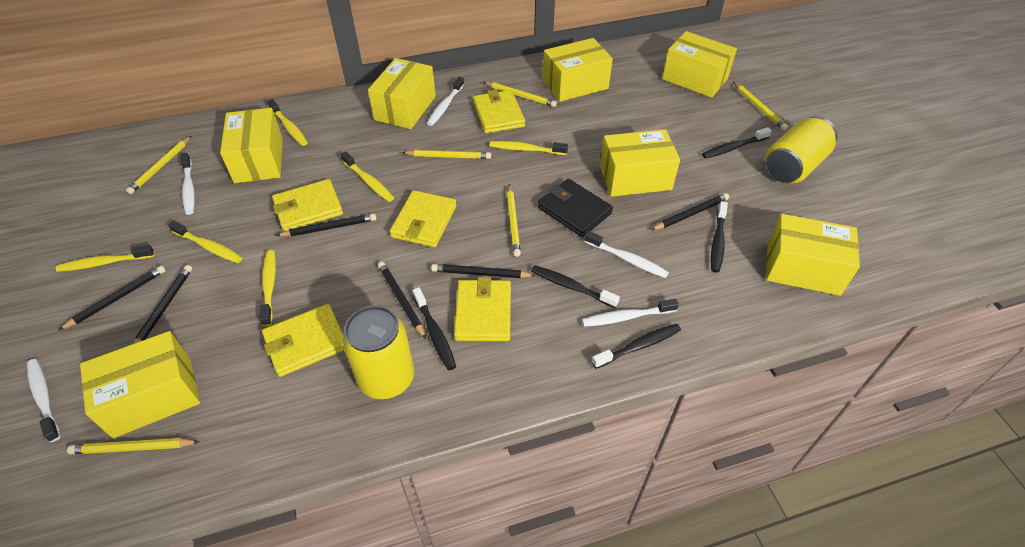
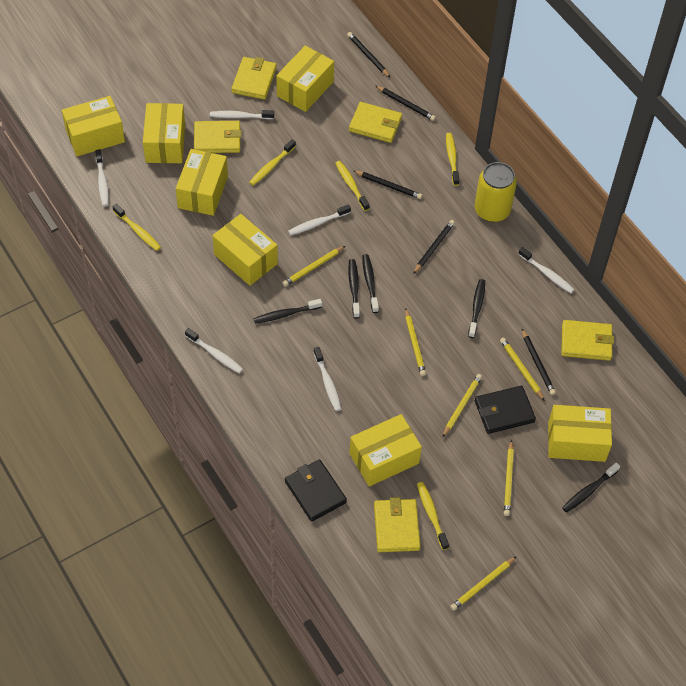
black pencil: [58,265,166,331] [133,265,192,344] [276,214,376,236] [378,262,426,339] [431,264,536,278] [651,193,729,230] = 6 -> [347,32,390,77] [354,171,422,199] [376,86,436,121] [413,220,455,274] [522,329,556,395] = 5
black wallet: [538,179,613,237] = 1 -> [285,459,347,522] [475,386,536,434] = 2
white toothbrush: [27,359,60,442] [181,153,195,215] [427,77,464,126] [582,299,679,327] [584,231,669,278] = 5 -> [95,149,109,206] [185,328,243,374] [210,110,274,119] [288,204,351,236] [313,347,341,411] [518,247,574,293] = 6
yellow can: [342,305,414,399] [765,116,837,183] = 2 -> [475,162,517,222] = 1
yellow toothbrush: [56,245,155,272] [168,221,243,263] [260,250,276,326] [267,99,308,146] [340,151,394,202] [490,141,568,155] = 6 -> [113,204,161,251] [249,139,296,185] [335,161,370,211] [417,482,449,550] [446,133,460,186] = 5

